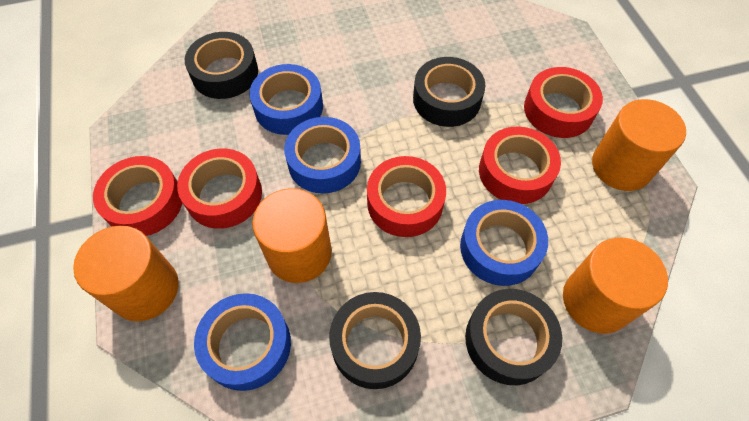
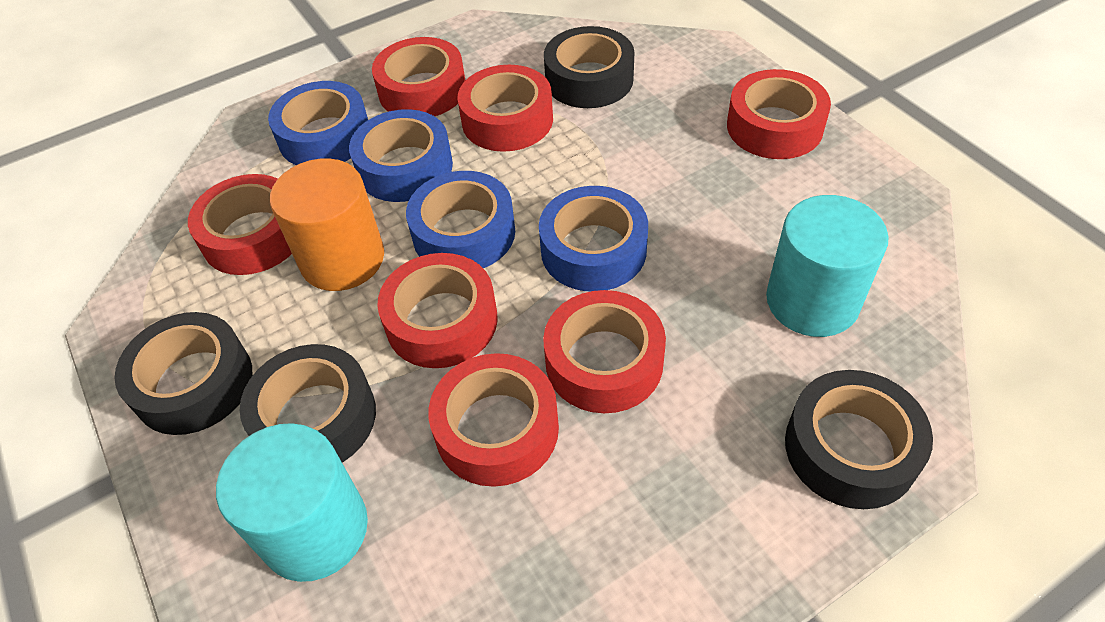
orange cylinder: [73,226,179,321] [252,188,332,283] [563,238,668,334] [592,99,686,191] = 4 -> [270,158,384,291] = 1
red tape: [93,156,182,236] [177,149,262,229] [367,156,446,237] [479,126,561,204] [524,67,603,138] = 5 -> [188,174,292,275] [372,37,465,116] [377,253,498,368] [428,353,559,487] [457,65,553,152] [543,290,666,413] [727,69,831,159] = 7
turquoise cylinder: none = 0 -> [216,423,368,582] [766,195,889,337] = 2

